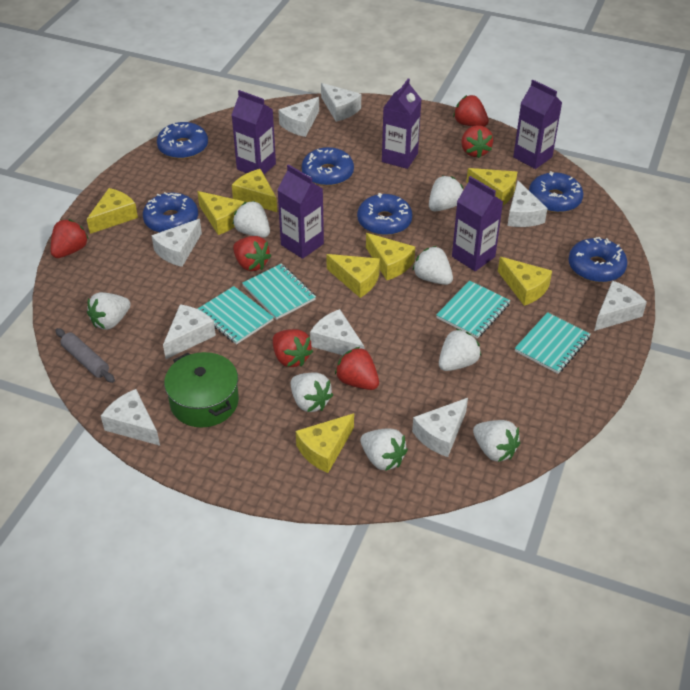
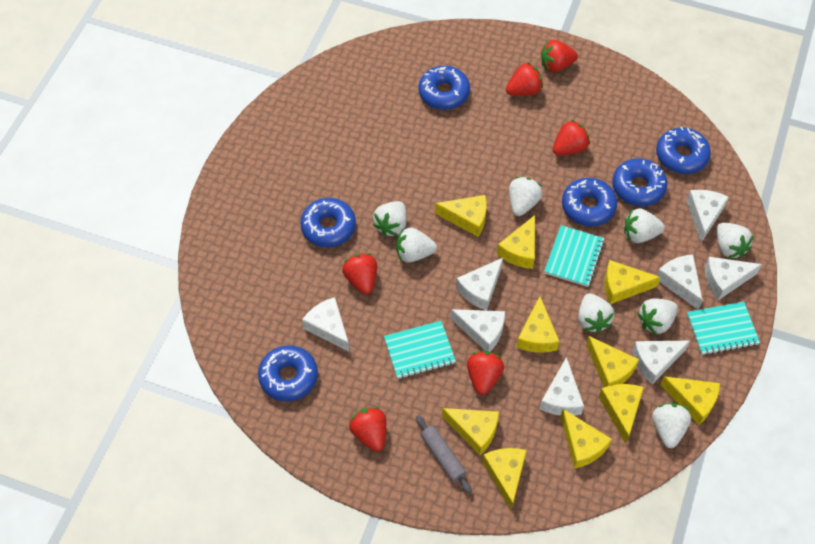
green pot: [164,352,239,428] = 1 -> none = 0
purple carton: [232,90,276,174] [277,164,324,259] [382,78,422,169] [452,176,503,271] [513,80,562,169] = 5 -> none = 0
turquoise notebook: [198,286,274,345] [242,264,316,320] [436,280,511,339] [515,312,591,374] = 4 -> [384,321,456,379] [544,225,605,287] [687,302,760,355] = 3
white cheese: [101,389,160,446] [151,219,202,267] [163,304,216,359] [278,97,319,137] [310,309,365,355] [321,83,361,122] [412,398,468,457] [507,181,548,227] [594,281,647,331] = 9 -> [302,297,350,352] [451,309,505,352] [456,258,503,311] [540,357,584,416] [632,341,690,384] [657,254,703,310] [686,190,729,242] [705,257,762,300] = 8
yellow cheese: [87,188,138,234] [197,191,244,235] [232,169,277,212] [296,413,354,473] [326,254,380,298] [366,233,415,280] [466,168,517,205] [498,257,552,306] = 8 -> [435,195,487,237] [442,408,499,455] [482,448,527,510] [497,215,535,269] [516,296,559,353] [561,409,612,469] [586,336,639,387] [599,384,644,444] [604,260,660,304] [660,376,720,425] = 10

